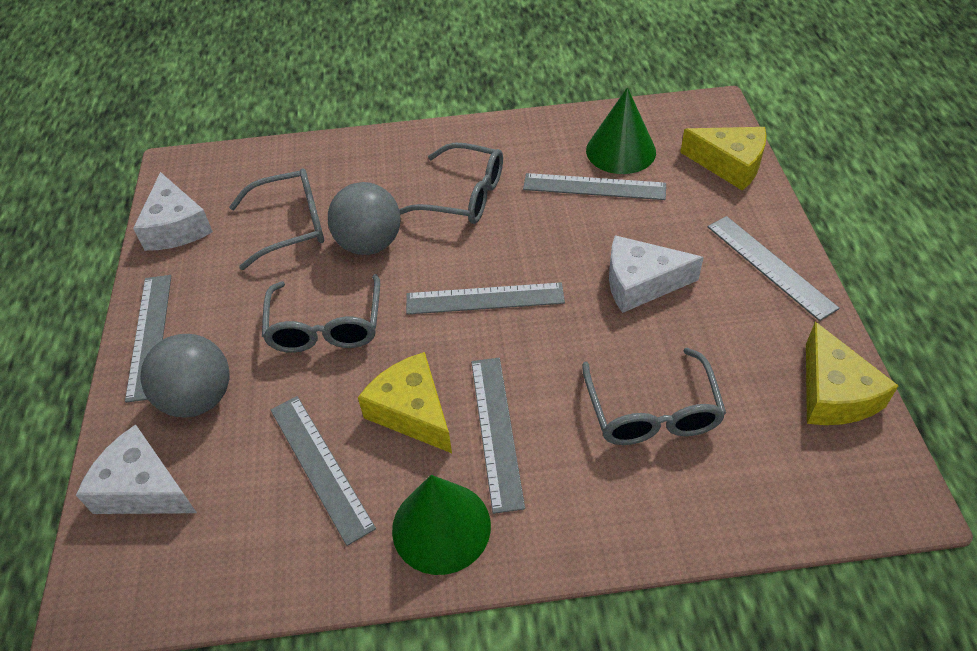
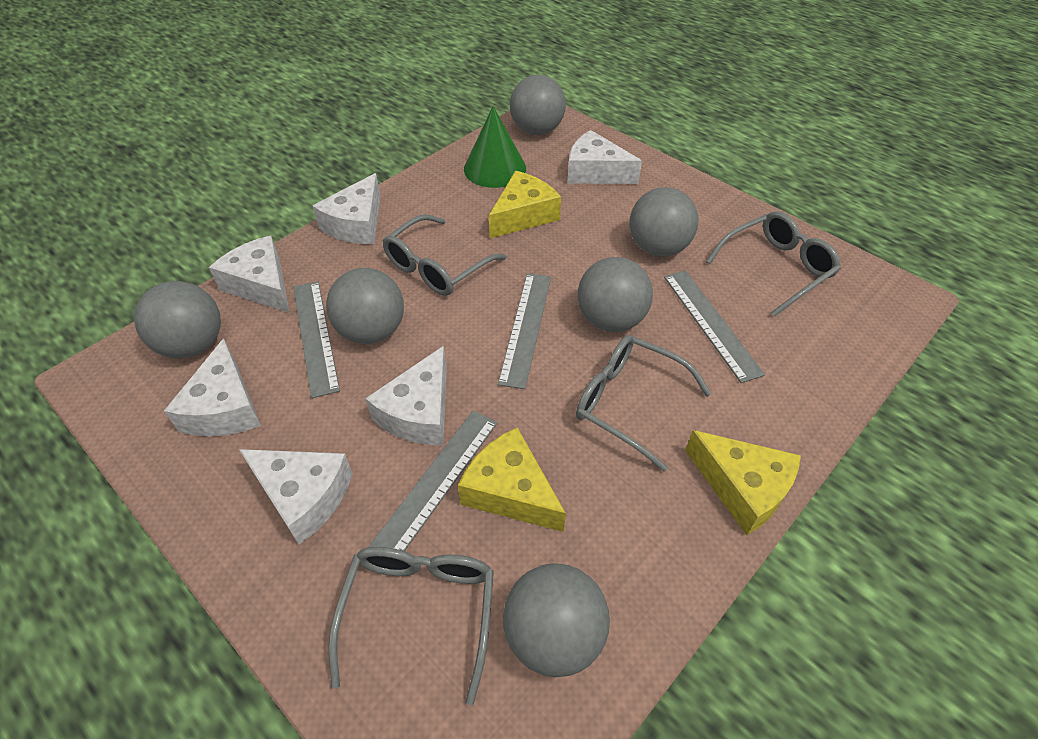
green cone: [392,475,491,575] [586,87,656,174] = 2 -> [464,106,526,188] = 1
grey ball: [140,334,230,418] [328,182,401,255] = 2 -> [134,281,221,358] [326,268,404,344] [503,563,610,677] [510,75,566,135] [577,257,653,332] [629,187,699,257] = 6
grey ruler: [125,275,171,403] [271,396,376,546] [406,282,565,314] [471,358,525,514] [523,173,666,200] [708,216,840,321] = 6 -> [293,281,340,398] [368,410,497,551] [498,273,551,389] [664,270,765,383] = 4
white cheese: [76,424,197,514] [133,172,213,251] [609,235,704,313] = 3 -> [164,338,261,436] [209,236,290,313] [239,449,352,544] [313,173,381,244] [365,346,447,445] [567,130,642,184] = 6

